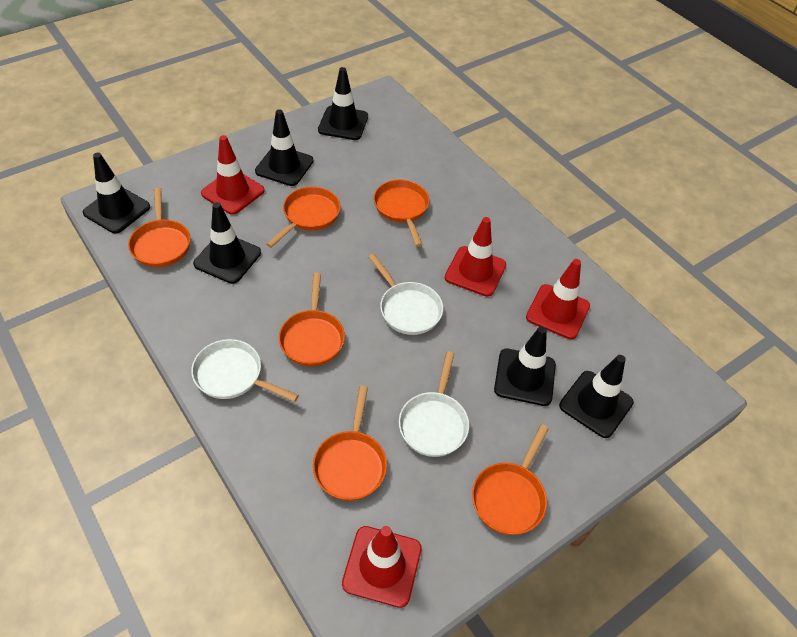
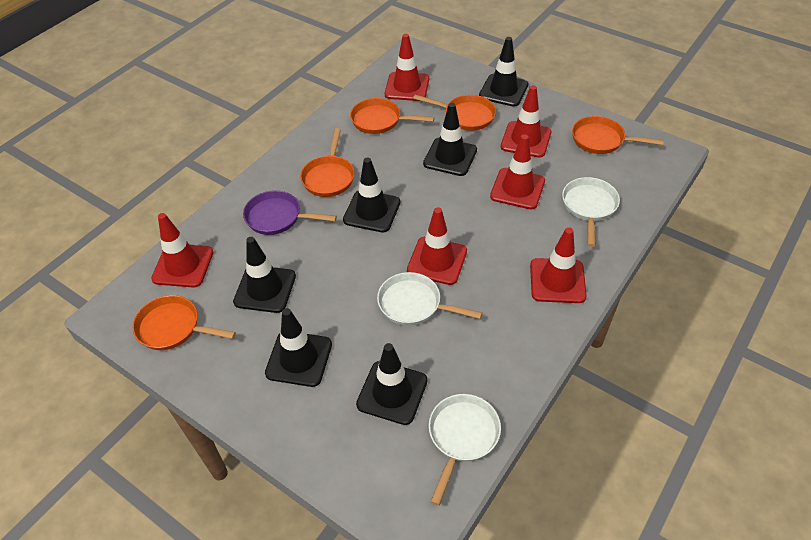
orange pan: [128,188,190,267] [266,187,340,248] [279,272,345,366] [313,386,387,501] [374,179,429,247] [472,424,549,535] = 6 -> [132,295,236,350] [300,128,355,197] [350,98,434,134] [413,95,496,131] [572,116,664,154] = 5
purple pan: none = 0 -> [243,190,337,235] = 1
red traffic cone: [201,135,265,215] [342,526,422,608] [445,217,506,297] [526,259,590,339] = 4 -> [151,213,213,288] [385,34,429,101] [407,207,467,285] [490,134,545,210] [501,85,551,158] [530,227,587,303] = 6

